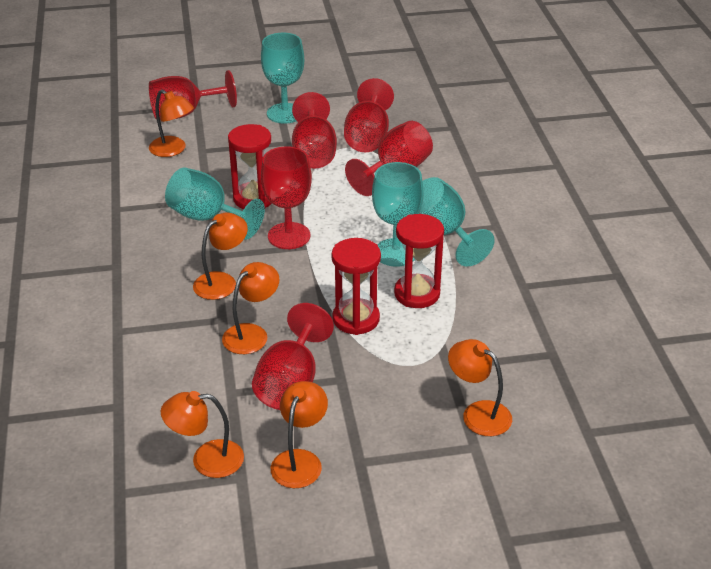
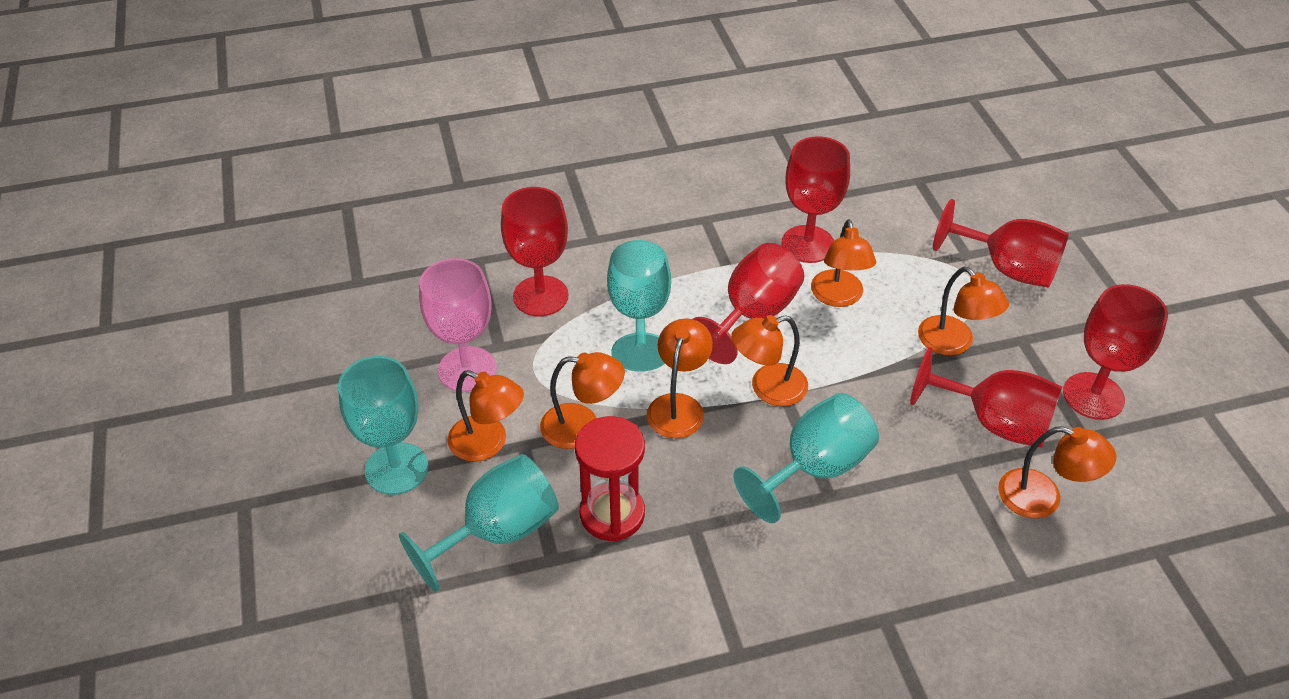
orange lamp: [149,90,194,157] [161,391,244,478] [193,213,248,300] [222,262,279,354] [271,381,328,488] [448,339,512,436] = 6 -> [447,370,524,462] [540,352,625,449] [647,318,713,438] [731,315,808,406] [811,219,876,307] [918,267,1009,355] [998,426,1116,518] = 7
pink goblet: none = 0 -> [419,258,497,392] = 1
red hourglass: [228,124,272,209] [332,238,381,335] [394,214,444,308] = 3 -> [575,416,645,542] = 1

